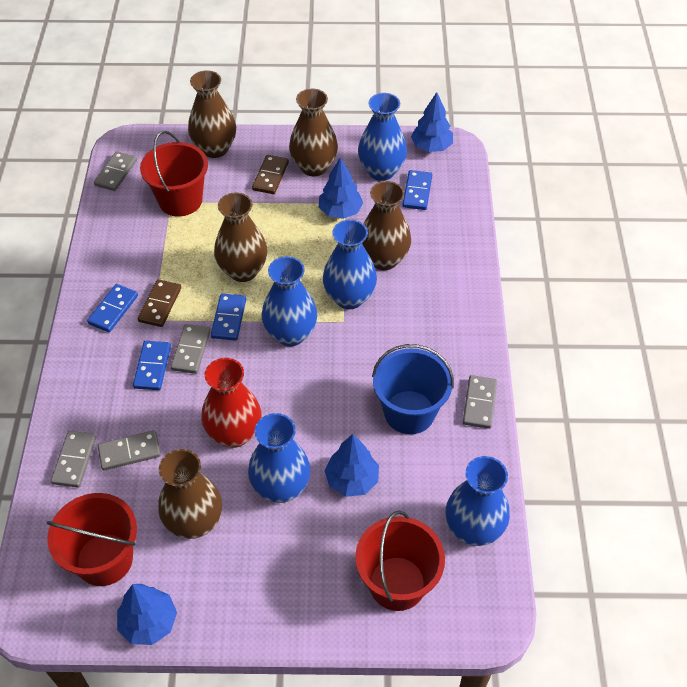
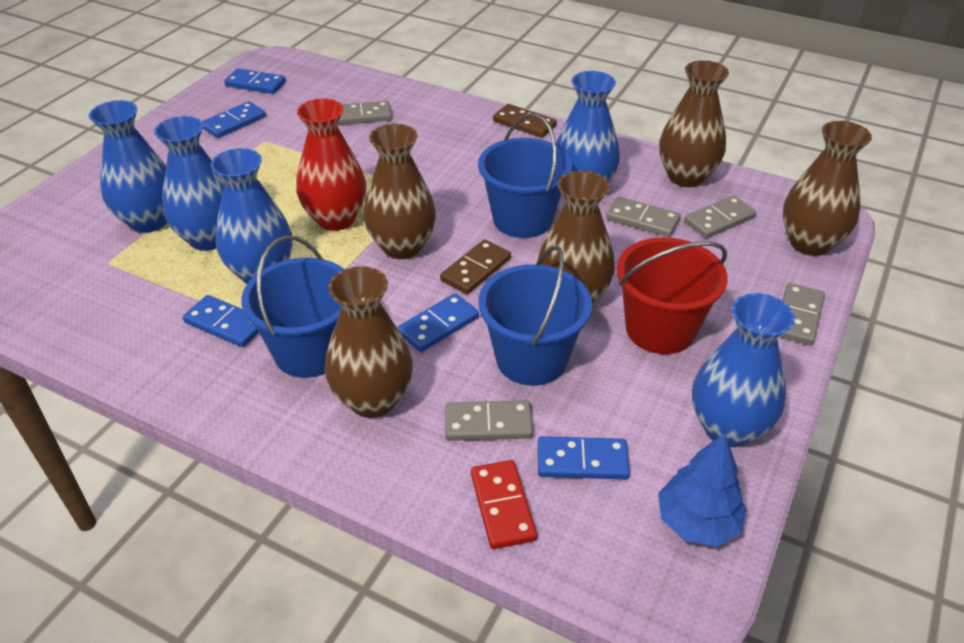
blue bucket: [372,344,454,434] = 1 -> [241,235,344,378] [478,113,572,238] [479,246,592,386] = 3
blue domino: [87,284,138,332] [133,341,171,390] [211,293,246,341] [402,170,432,210] = 4 -> [183,295,259,347] [202,101,266,138] [224,68,286,94] [397,293,479,352] [538,436,630,480] = 5
blue tree: [117,584,177,645] [319,157,363,219] [325,434,379,497] [411,92,453,152] = 4 -> [658,433,747,547] = 1
red bucket: [47,493,137,586] [140,131,208,216] [355,510,445,611] = 3 -> [617,238,728,354] = 1
red domino: none = 0 -> [471,460,537,549] = 1

